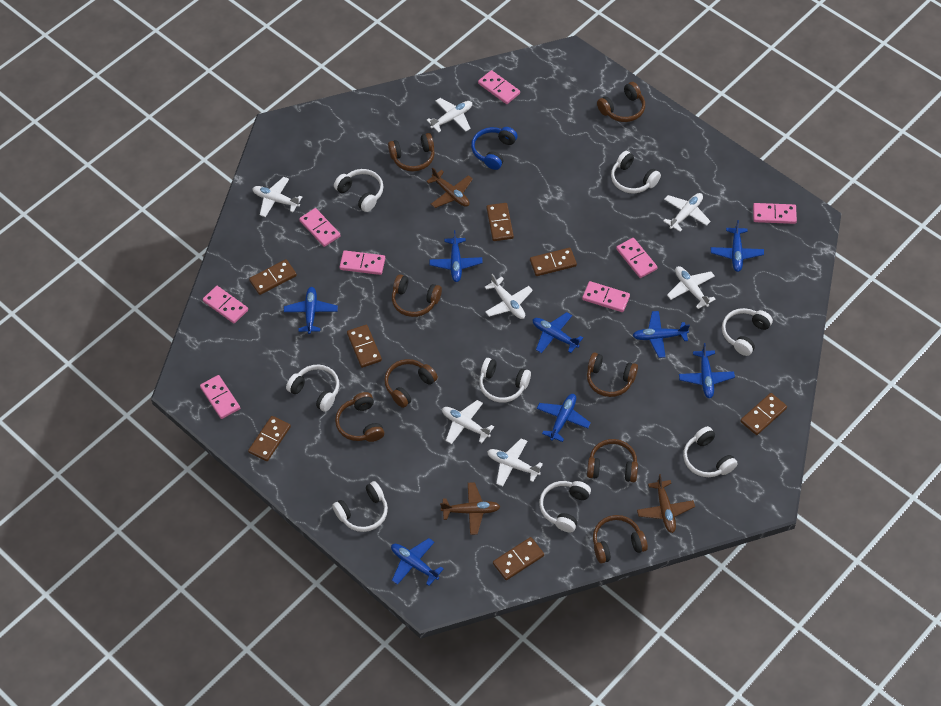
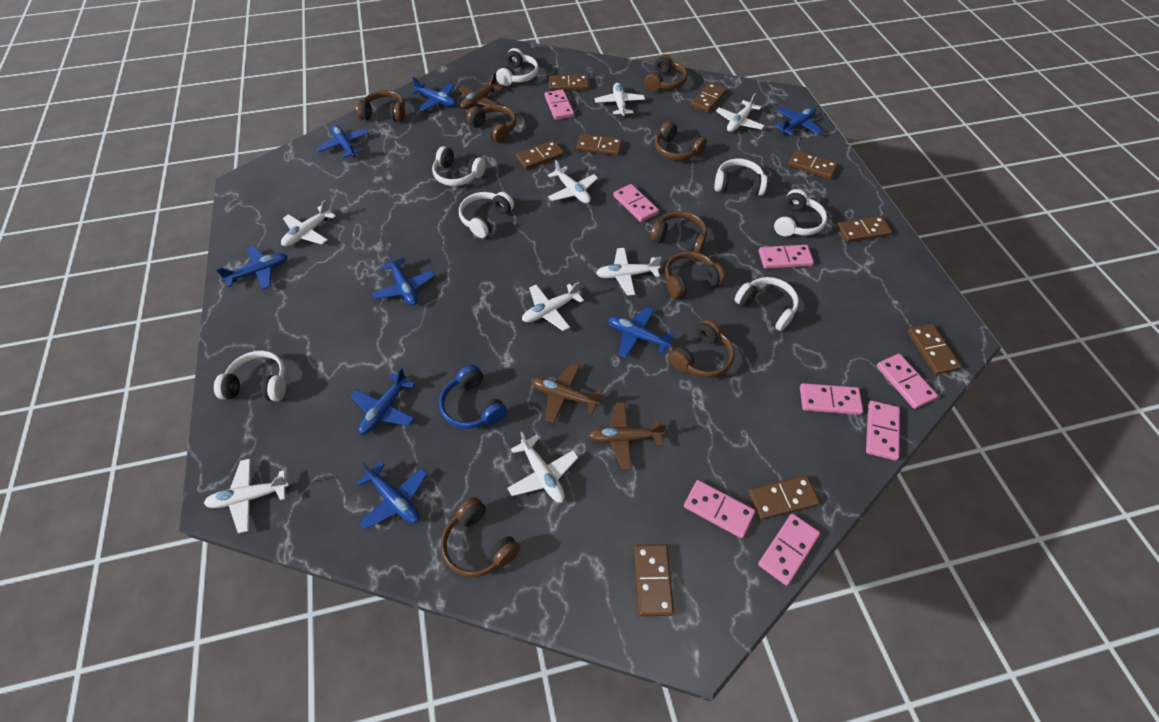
brown domino: [248,416,291,461] [249,259,297,295] [347,325,382,368] [486,203,514,241] [493,537,544,580] [530,248,577,276] [740,393,787,435] = 7 -> [516,140,564,170] [549,75,589,91] [576,134,622,156] [634,544,674,616] [691,83,727,113] [748,475,820,520] [788,150,838,179] [837,216,892,242] [907,324,961,375] = 9
white headphones: [286,364,339,412] [332,481,388,532] [334,169,383,212] [479,358,531,403] [539,481,591,533] [611,151,661,194] [683,426,738,477] [722,308,773,356] = 8 -> [214,351,286,401] [432,146,486,186] [459,192,514,238] [496,48,539,86] [714,159,767,196] [735,277,799,331] [774,189,827,236] = 7
white plane: [252,177,302,217] [427,98,472,133] [442,400,494,444] [485,274,533,319] [487,438,543,487] [663,193,711,232] [667,266,716,309] = 7 -> [204,459,289,533] [281,200,336,246] [507,432,578,503] [522,282,584,331] [548,160,598,203] [595,83,645,117] [596,248,661,296] [716,93,765,132] = 8

